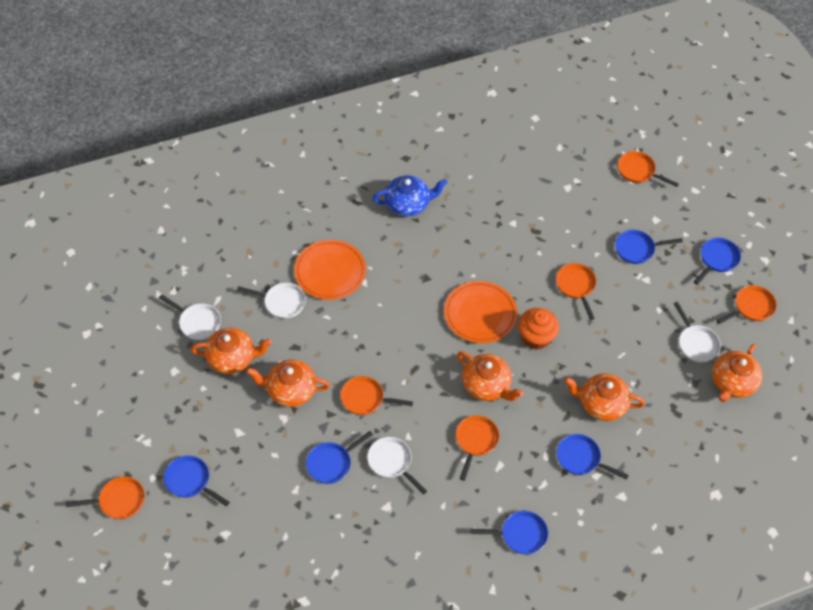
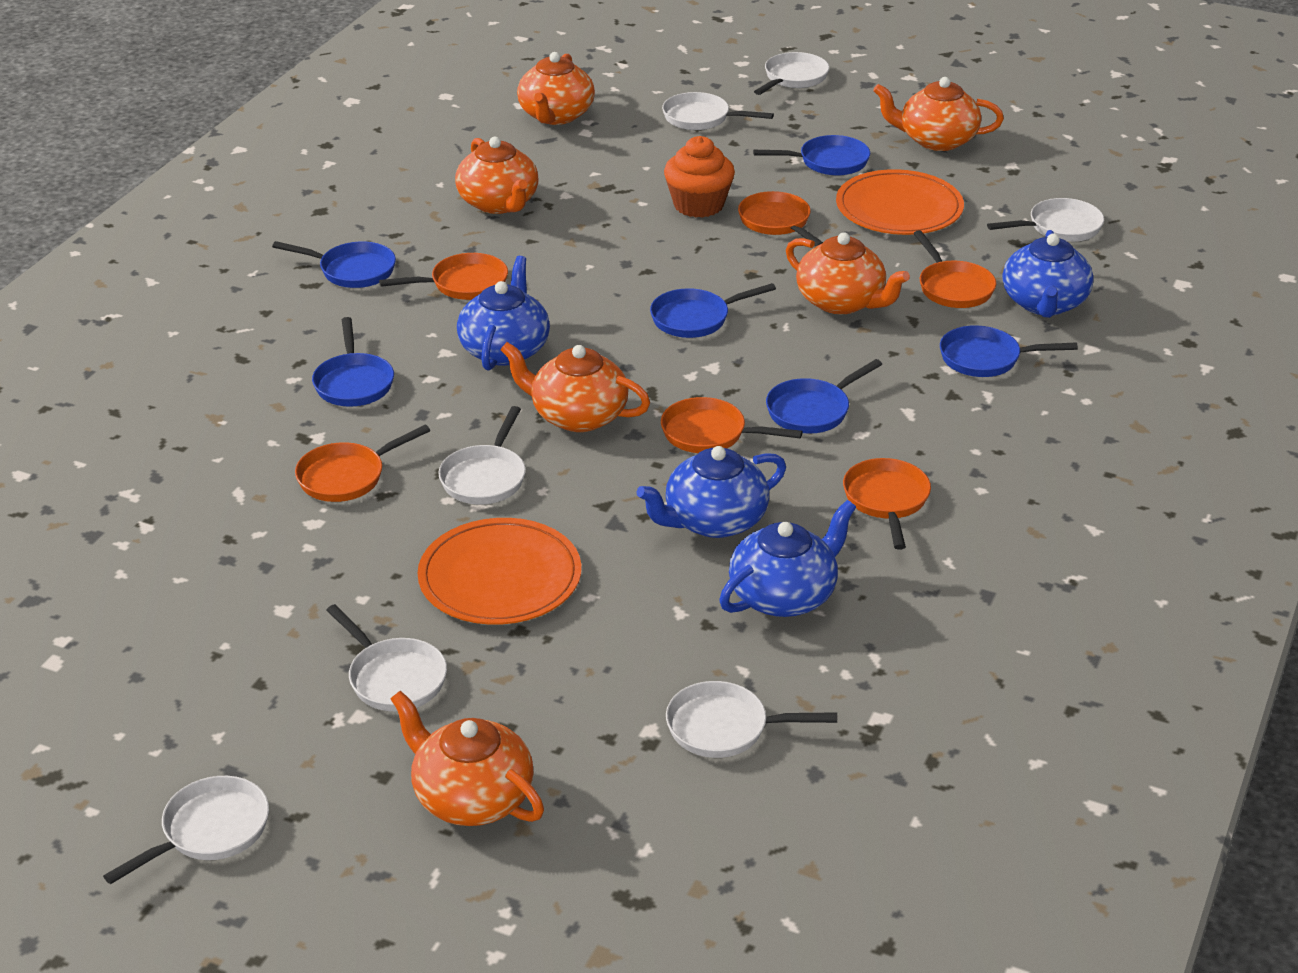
blue teapot: [373,175,447,216] = 1 -> [457,256,550,371] [637,446,786,538] [719,500,856,617] [1002,230,1094,318] = 4
orange teapot: [191,328,272,374] [246,360,330,407] [457,351,524,401] [564,373,645,421] [712,344,763,402] = 5 -> [391,691,544,826] [455,137,539,214] [500,342,650,432] [517,52,595,125] [786,232,910,314] [873,77,1004,151] = 6
white pan: [159,295,221,340] [237,283,306,319] [367,437,427,495] [673,302,721,363] = 4 -> [103,776,269,884] [326,604,447,711] [439,406,526,505] [662,92,774,130] [666,681,837,758] [754,52,829,95] [987,198,1104,242] = 7

